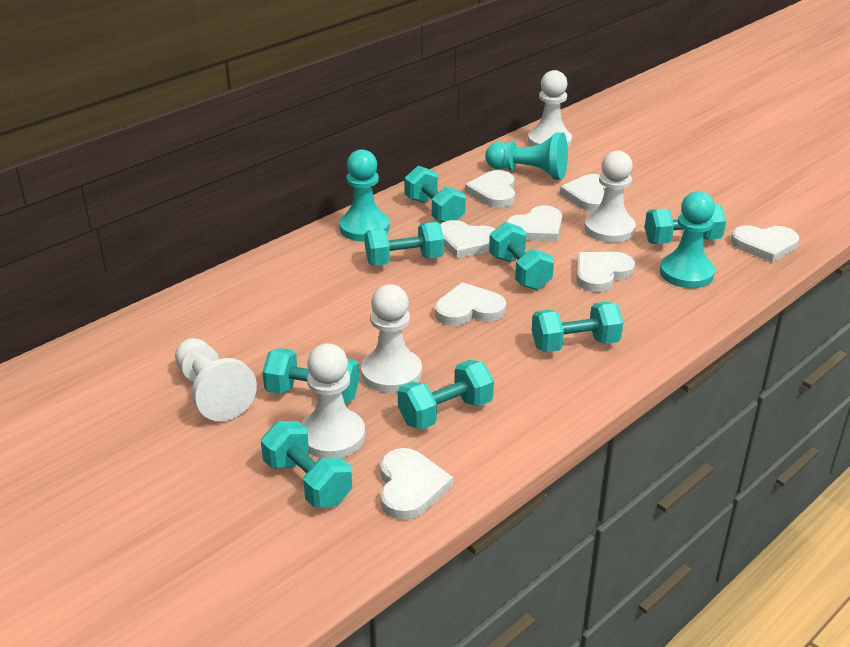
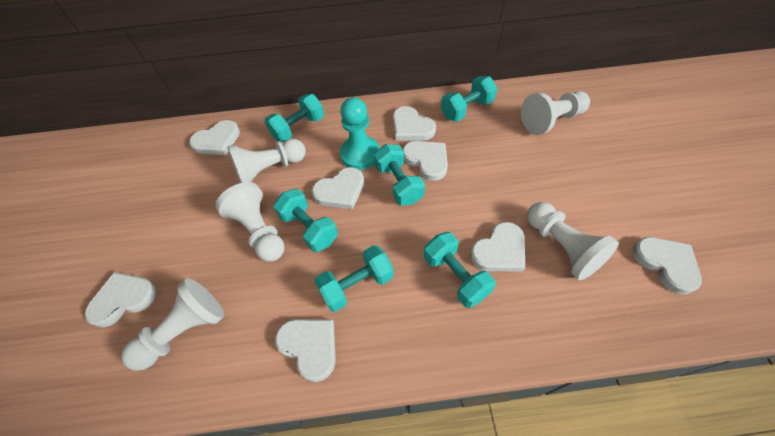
turquoise dumbbell: [261,421,352,508] [262,348,359,404] [365,222,444,266] [398,360,494,429] [405,166,466,222] [489,222,554,290] [532,302,623,352] [645,204,726,244] = 8 -> [265,94,324,142] [273,189,338,252] [315,245,394,312] [374,144,425,205] [424,232,496,308] [441,76,497,122] = 6
turquoise pawn: [339,149,389,241] [485,132,568,180] [660,191,715,288] = 3 -> [340,97,380,170] = 1

